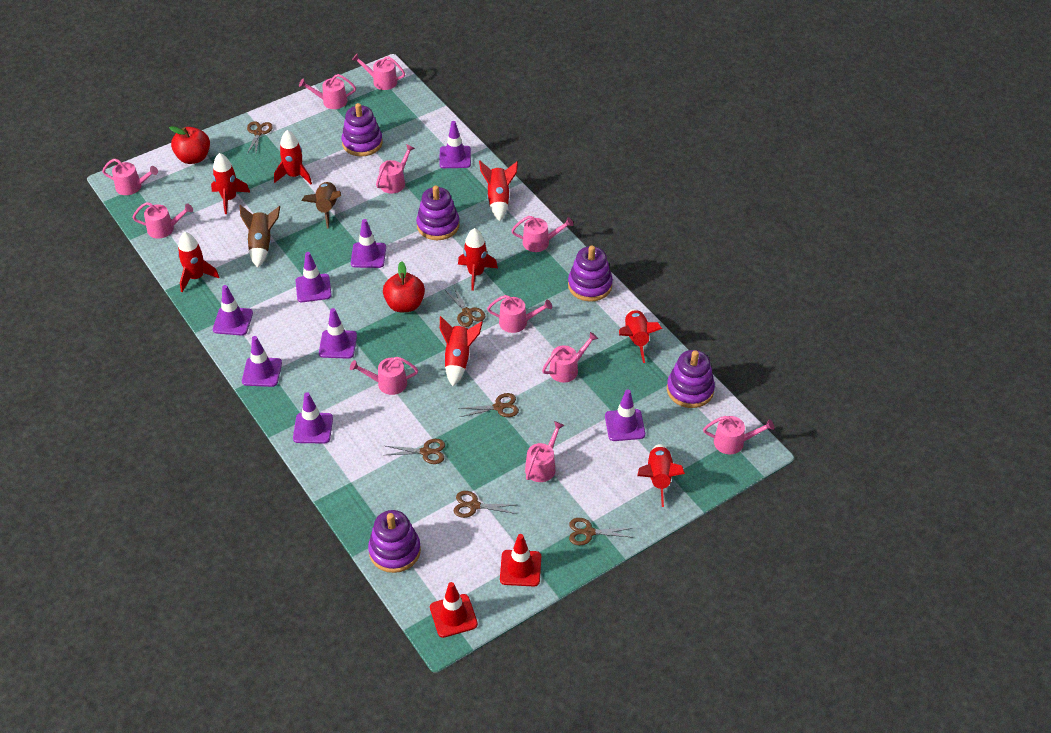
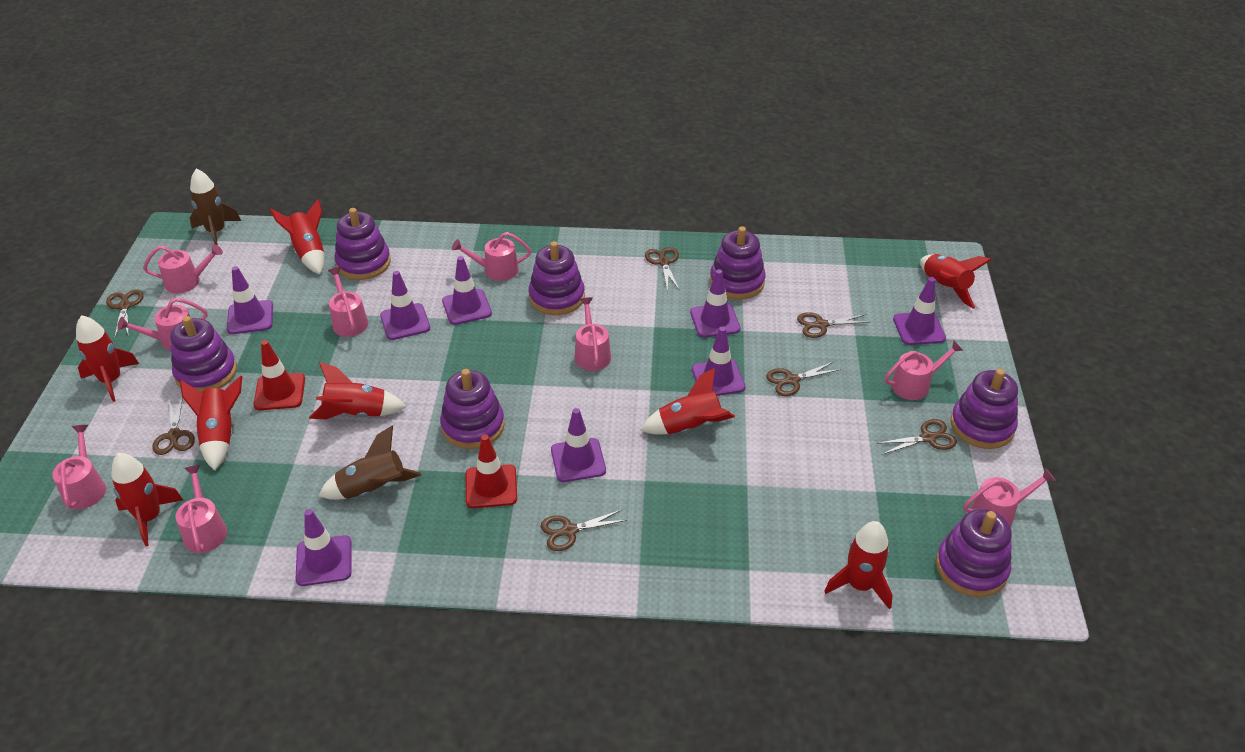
brown scissors: [247,121,273,154] [386,439,445,464] [445,287,485,327] [454,491,516,518] [458,393,519,417] [569,518,633,545] = 6 -> [106,289,144,337] [152,397,195,455] [540,509,628,551] [645,247,680,291] [766,362,841,396] [797,312,869,338] [876,419,957,455] = 7
pink watering can: [102,159,158,195] [132,202,193,239] [299,74,356,109] [350,357,418,395] [352,54,405,90] [376,144,415,193] [487,295,552,333] [511,216,573,252] [525,421,565,482] [542,332,598,383] [703,416,774,454] = 11 -> [52,425,106,509] [117,298,208,350] [143,244,223,293] [176,465,227,553] [328,267,368,337] [452,232,531,281] [575,297,611,371] [885,341,964,400] [963,468,1056,526] = 9
purple stacking toy: [342,103,383,157] [368,510,421,573] [416,186,460,240] [568,246,613,302] [667,350,715,408] = 5 -> [170,316,237,392] [334,208,391,280] [440,369,505,449] [529,241,585,315] [710,226,766,300] [936,509,1012,597] [950,369,1018,449] = 7
red apple: [169,126,210,164] [383,261,425,312] = 2 -> none = 0

